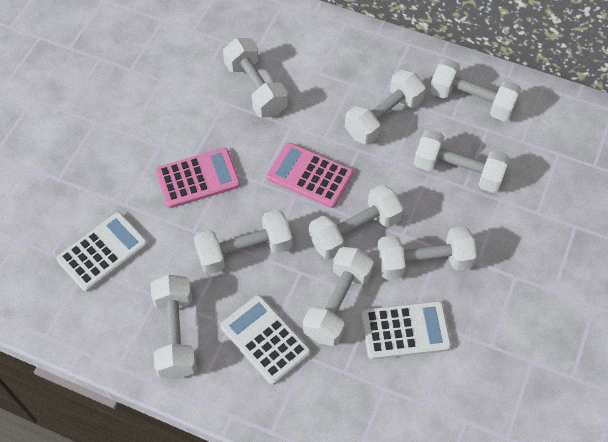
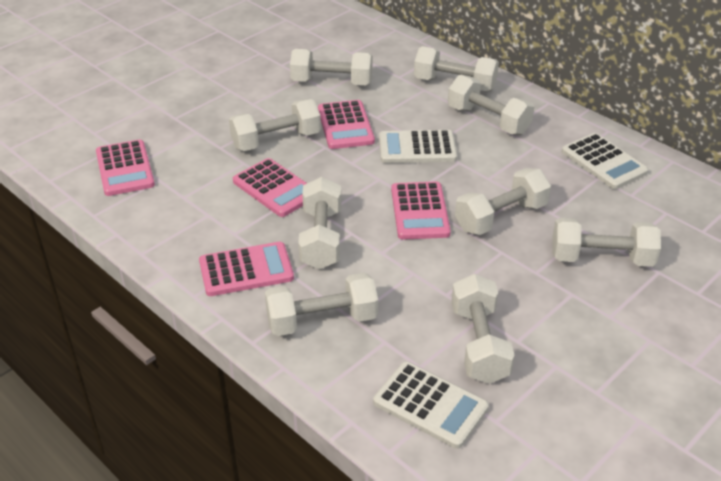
pink calculator: [155,148,240,208] [267,143,353,208] = 2 -> [96,140,155,196] [199,242,294,296] [233,158,307,217] [318,100,375,149] [391,181,451,240] = 5

